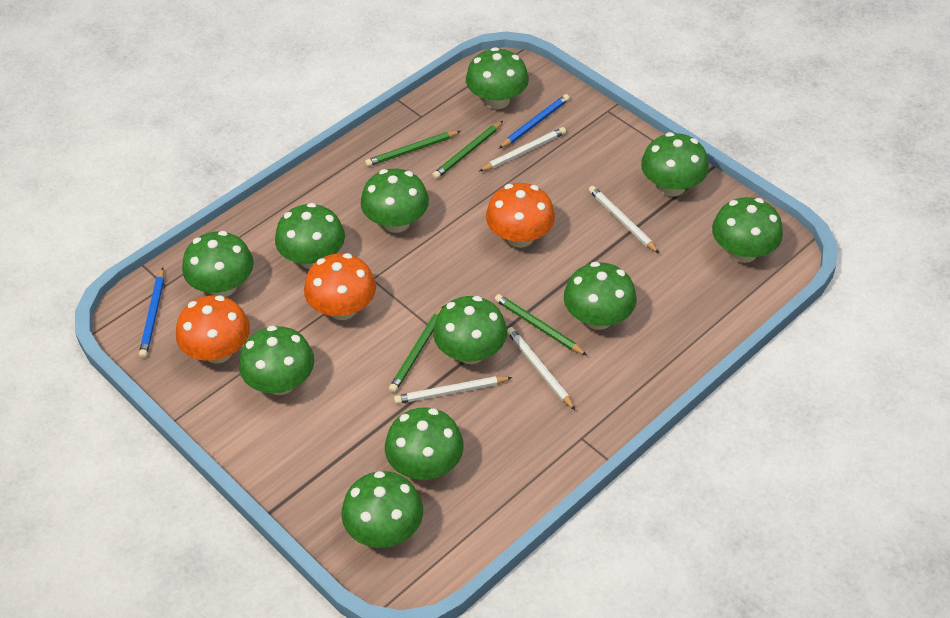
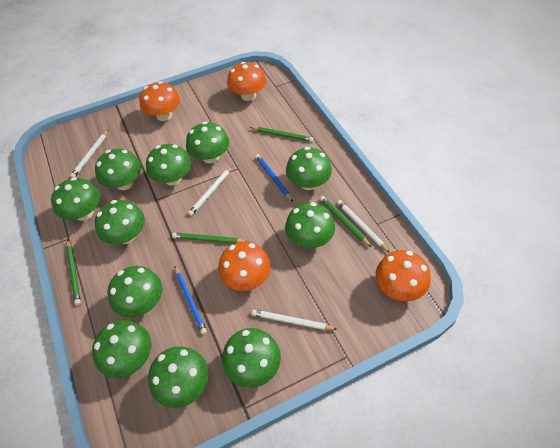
orange mushroom: [176,295,250,363] [304,253,376,320] [486,183,555,248] = 3 -> [139,81,180,121] [218,241,271,291] [227,62,266,101] [376,250,431,301] = 4

